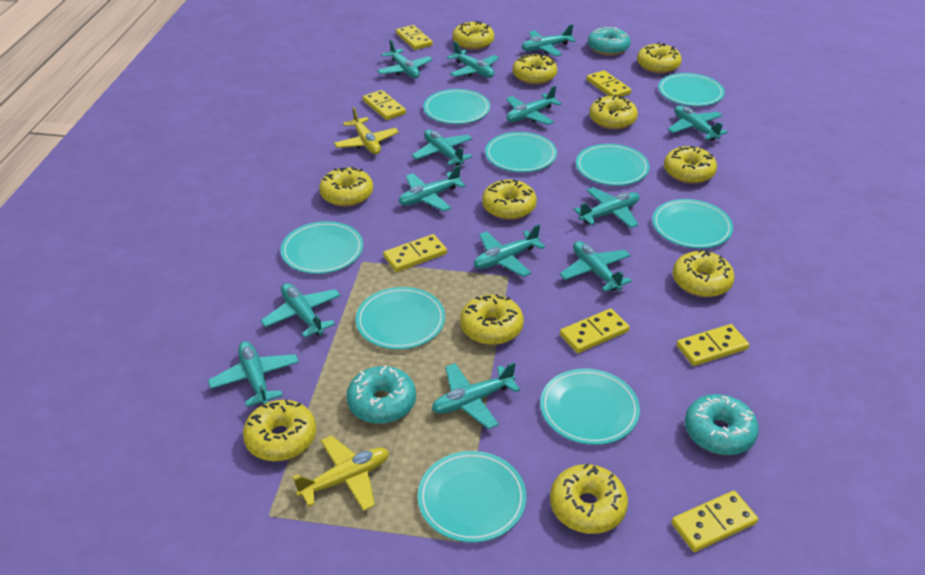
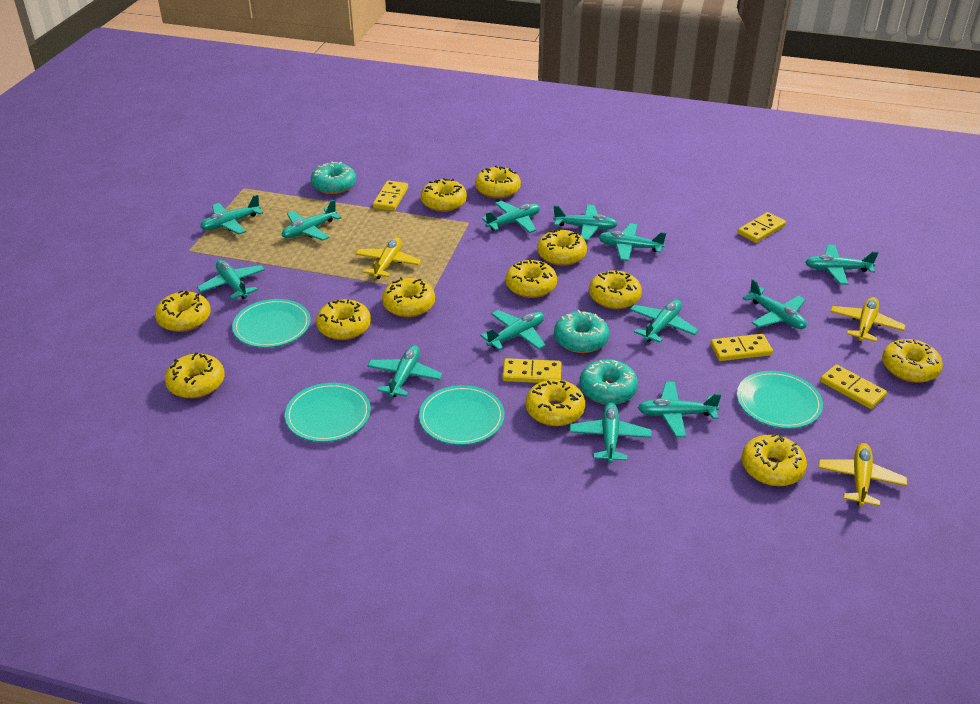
turquoise plate: [281,221,363,274] [356,287,445,349] [418,451,526,543] [423,89,490,124] [485,132,557,172] [540,369,640,445] [576,144,650,186] [652,199,733,248] [658,73,725,106] = 9 -> [232,299,311,348] [285,383,371,442] [419,385,505,445] [737,371,823,429] = 4
yellow domino: [363,90,406,120] [383,234,447,272] [396,25,433,50] [560,308,630,353] [586,70,631,97] [671,491,758,552] [676,324,749,366] = 7 -> [373,181,408,211] [503,358,561,383] [710,334,773,361] [738,212,786,243] [820,364,887,409] = 5
yellow donut: [243,399,316,461] [319,166,373,207] [452,21,494,50] [460,294,524,345] [482,180,537,220] [513,54,557,85] [550,463,628,534] [589,95,638,130] [637,43,682,74] [664,146,717,184] [673,249,735,297] = 11 -> [155,290,211,332] [165,352,225,398] [316,299,371,340] [382,277,435,317] [421,178,467,212] [475,166,521,199] [505,260,557,298] [526,379,585,426] [537,228,587,266] [589,270,642,309] [742,433,807,486] [882,339,943,383] = 12
yellow plane: [292,435,389,511] [334,107,399,154] = 2 -> [355,237,421,279] [818,443,907,506] [830,297,906,342] = 3

